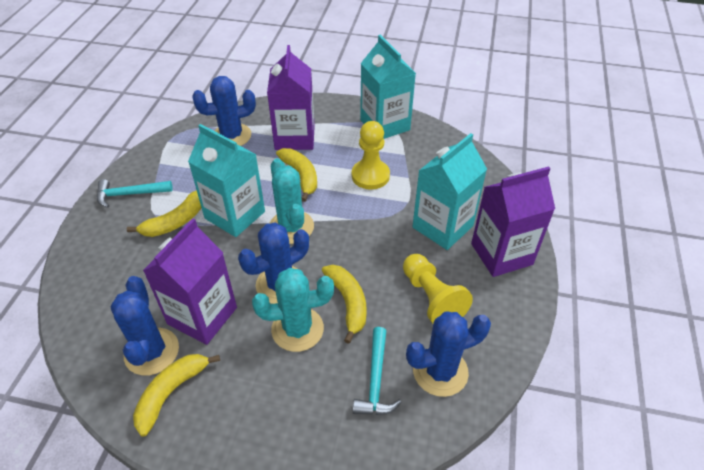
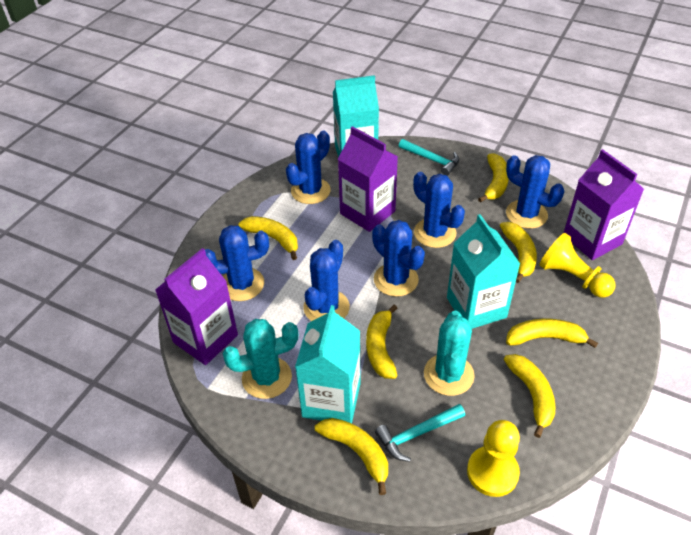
blue cactus: [110,276,179,375] [192,76,256,146] [238,222,309,304] [406,312,491,397] = 4 -> [205,225,269,301] [286,131,331,204] [303,240,350,321] [372,220,425,297] [413,172,465,248] [506,155,565,229] = 6
yellow banana: [127,190,201,237] [133,354,220,437] [276,148,317,202] [322,265,367,344] = 4 -> [238,216,298,260] [315,418,388,495] [366,305,398,379] [478,153,509,203] [500,222,537,283] [504,354,555,438] [506,318,598,348] = 7

